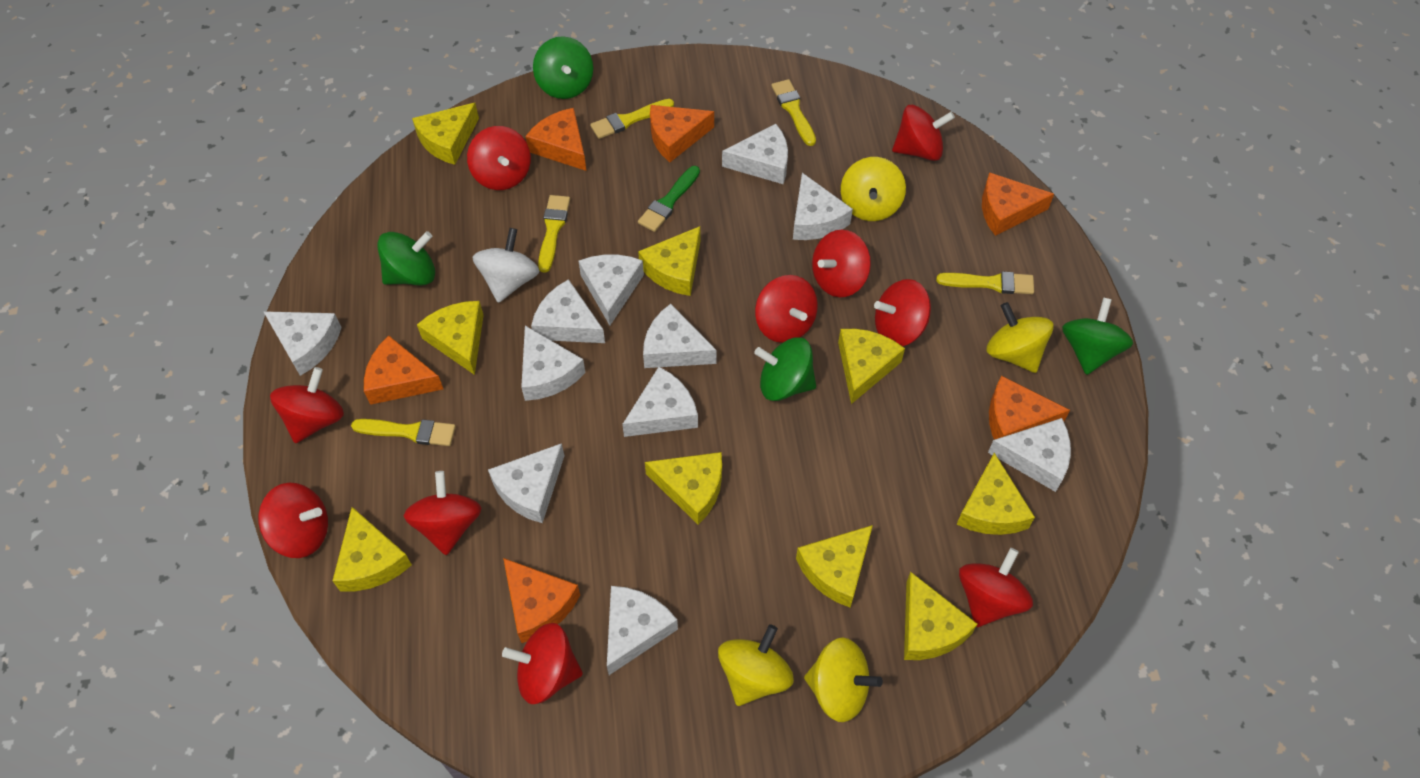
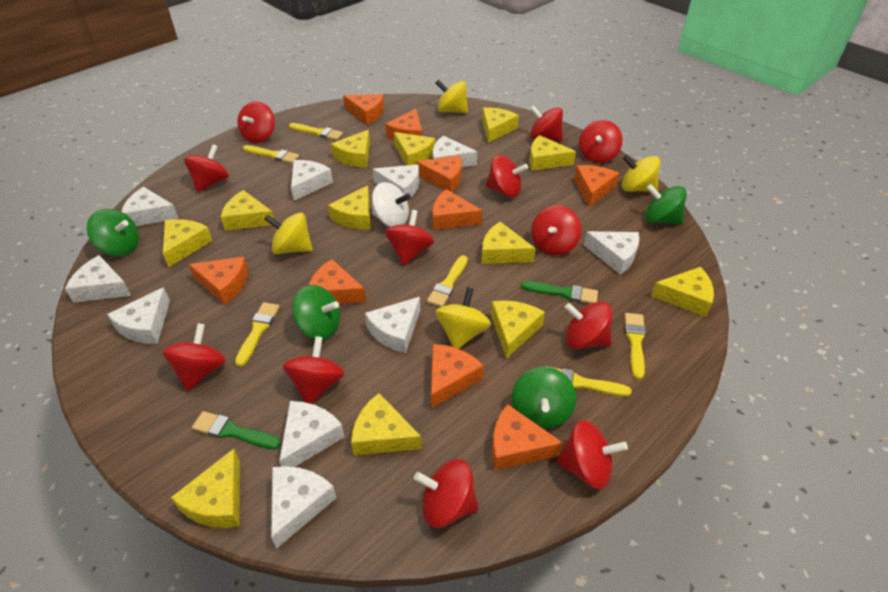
green brush: [638,166,700,232] = 1 -> [192,411,281,449] [521,281,598,304] = 2
orange cheese: [364,336,443,405] [503,558,580,643] [525,108,586,171] [650,105,714,162] [982,172,1054,236] [989,375,1070,440] = 6 -> [188,257,249,305] [308,259,366,304] [343,94,384,125] [385,109,422,140] [416,155,462,192] [431,344,484,408] [432,189,482,230] [492,404,563,470] [574,165,619,207] = 9
red spinning top: [258,482,328,558] [270,367,344,443] [404,471,481,555] [467,126,531,190] [502,623,583,704] [755,275,817,343] [812,230,871,297] [874,279,931,346] [892,105,955,161] [959,548,1033,627] = 10 -> [162,323,226,391] [184,144,229,192] [237,101,275,143] [283,336,345,404] [385,210,434,265] [414,459,479,528] [486,155,528,197] [530,105,563,141] [532,205,581,255] [557,420,628,489] [565,302,612,349] [579,120,623,163] = 12
white cheese: [263,311,342,376] [488,443,564,523] [521,326,586,401] [531,279,605,343] [578,255,644,325] [607,586,678,675] [622,367,698,437] [643,304,717,368] [722,124,788,184] [793,173,853,240] [988,418,1071,492] = 11 -> [65,255,131,303] [107,287,170,344] [122,187,178,226] [271,466,336,549] [279,401,344,467] [291,160,333,201] [365,297,420,353] [373,164,419,197] [433,136,477,167] [584,231,639,274] = 10
yellow brush: [351,419,456,446] [538,195,570,273] [590,99,674,139] [771,79,816,146] [936,271,1034,294] = 5 -> [235,302,280,367] [243,145,299,163] [289,123,343,140] [427,255,468,307] [546,366,632,397] [625,313,646,380] = 6
yellow cheese: [333,507,412,592] [412,103,479,165] [417,301,484,375] [638,226,701,296] [645,452,722,525] [796,525,873,607] [838,329,905,404] [904,572,977,660] [957,453,1035,535] = 9 -> [163,219,212,267] [171,449,240,528] [221,190,274,231] [328,186,370,229] [331,130,370,168] [351,393,422,455] [394,132,436,165] [482,108,519,143] [482,222,536,264] [491,301,545,359] [530,135,576,171] [651,267,714,317] = 12

